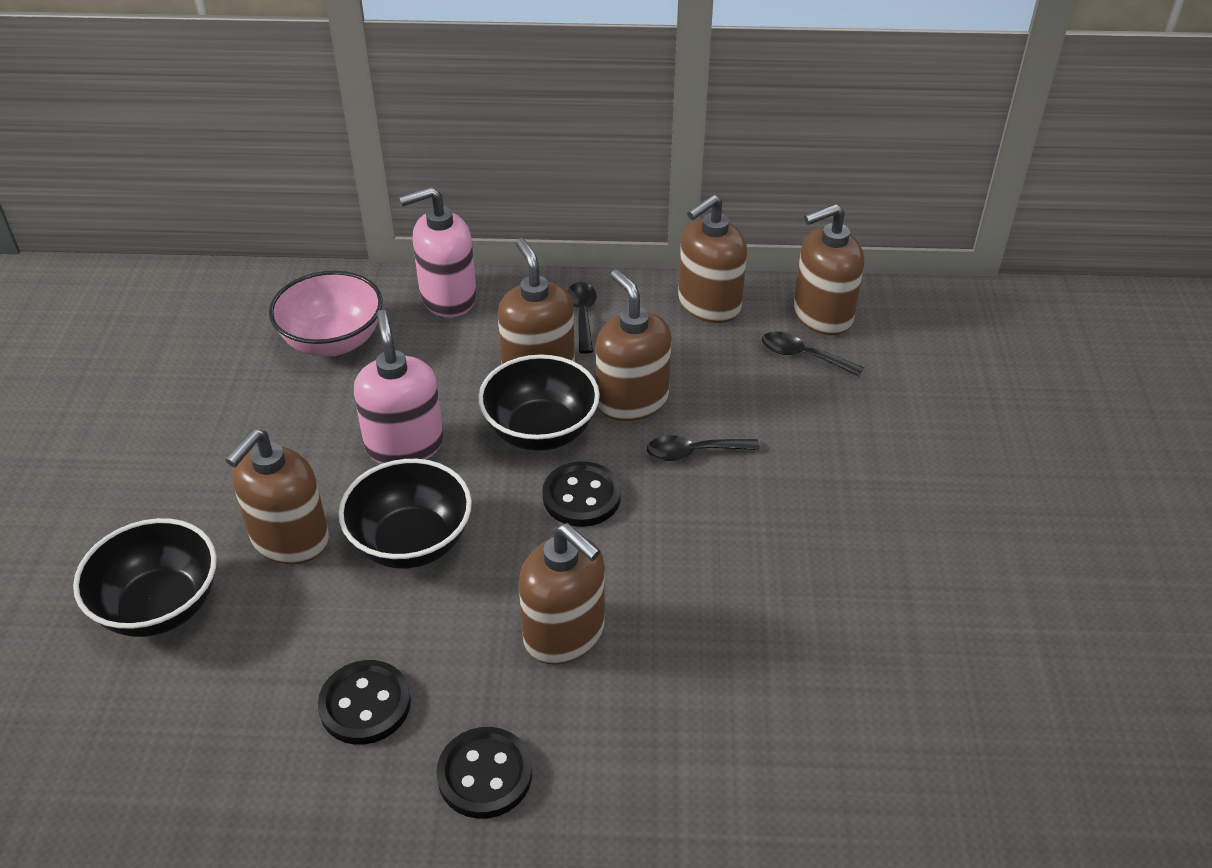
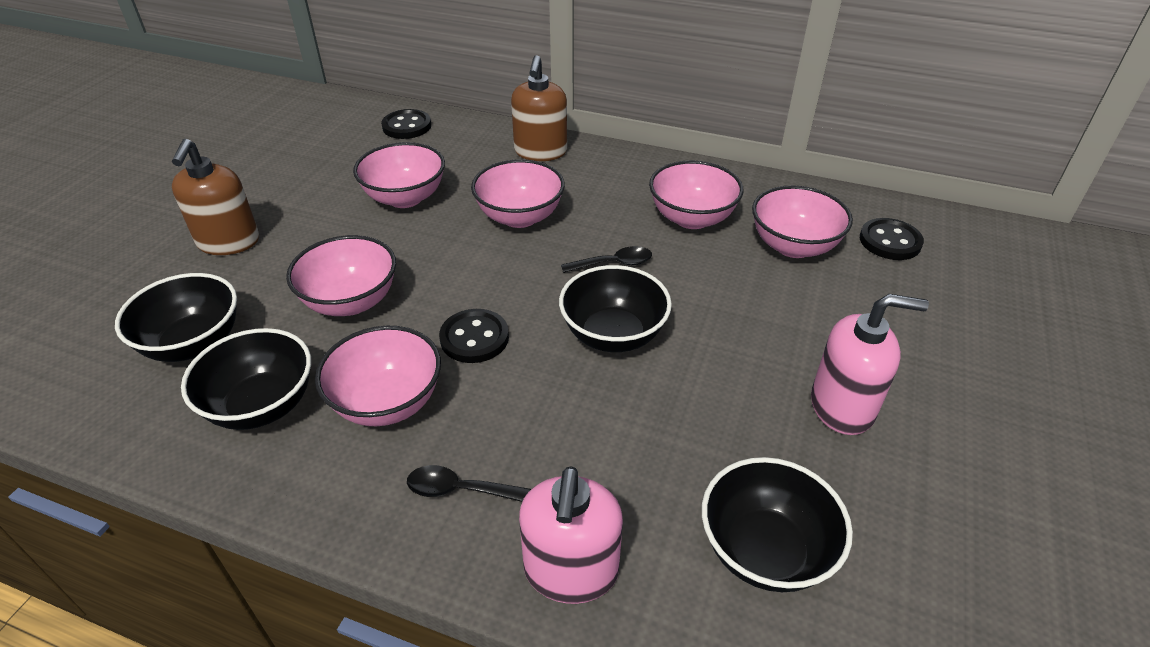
black bowl: [73,518,217,637] [338,459,472,569] [478,354,600,451] = 3 -> [115,273,237,362] [181,328,311,430] [559,265,672,352] [702,457,853,592] = 4
black spoon: [567,282,597,354] [647,436,760,461] [762,332,864,376] = 3 -> [407,465,531,502] [561,246,652,273] = 2
brown soap dispenser: [226,429,329,564] [498,238,575,364] [518,523,605,665] [596,270,672,421] [678,194,747,323] [794,204,864,335] = 6 -> [172,139,259,255] [511,55,567,161] = 2
pink bowl: [269,271,383,357] = 1 -> [286,235,396,316] [315,326,441,426] [353,142,445,208] [471,159,565,228] [649,161,744,229] [752,186,853,258] = 6

